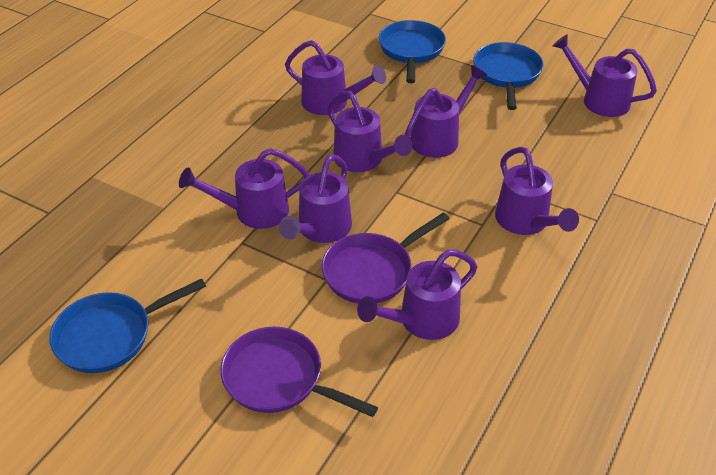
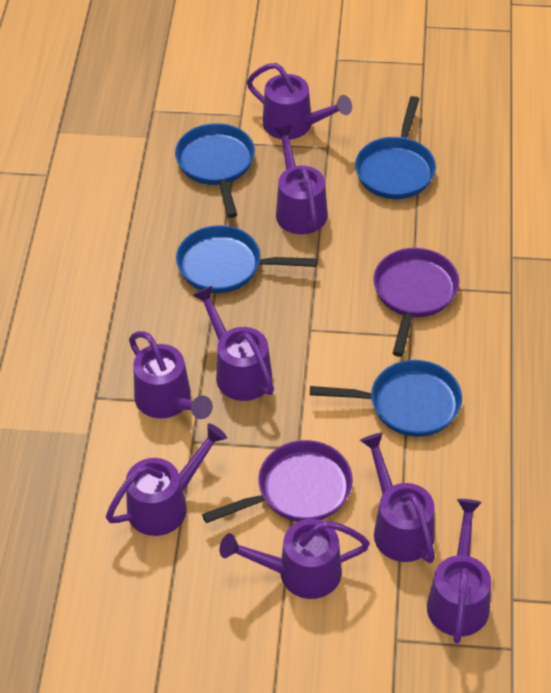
blue pan: [49,278,206,373] [379,20,446,83] [473,42,543,110] = 3 -> [175,123,255,218] [176,225,318,293] [310,360,462,437] [355,96,436,199] = 4

